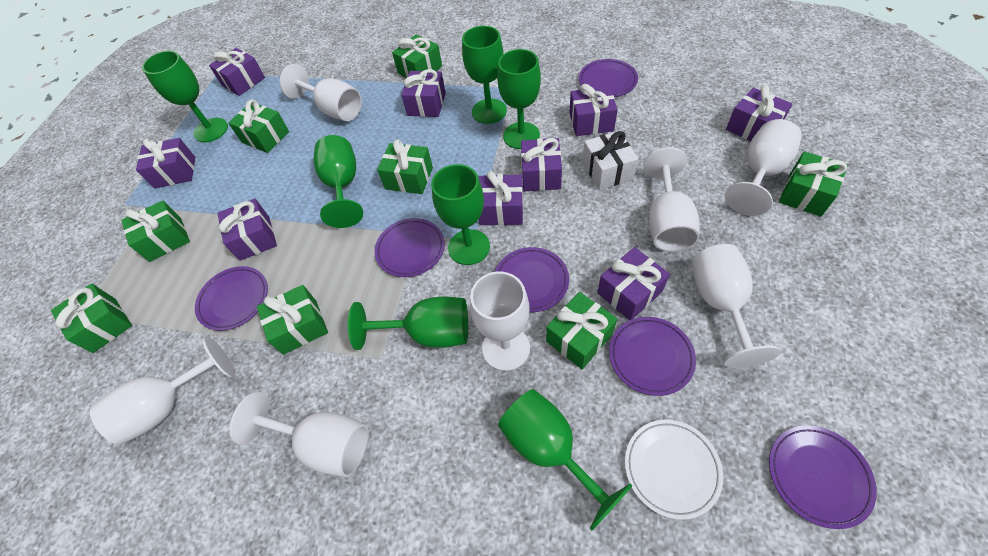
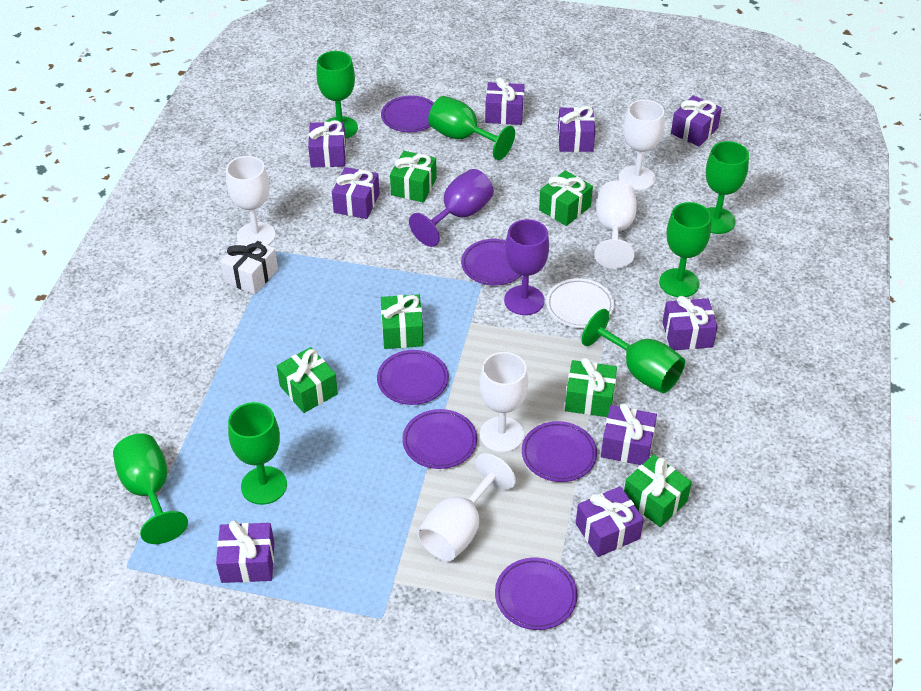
green gift: [51,284,132,353] [121,201,190,262] [228,99,289,153] [257,285,328,355] [377,139,433,194] [392,35,442,78] [546,292,617,369] [779,151,848,217] = 8 -> [277,347,338,413] [381,294,424,349] [390,151,437,202] [539,170,593,226] [565,357,617,417] [624,455,692,527] = 6
purple goblet: none = 0 -> [409,169,494,247] [504,219,549,315] = 2
white goblet: [90,336,235,445] [229,391,369,477] [280,64,362,121] [470,272,530,371] [643,147,699,252] [691,244,781,368] [725,119,802,216] = 7 -> [226,156,276,245] [417,453,516,561] [480,352,528,453] [594,180,637,269] [619,100,664,191] = 5

